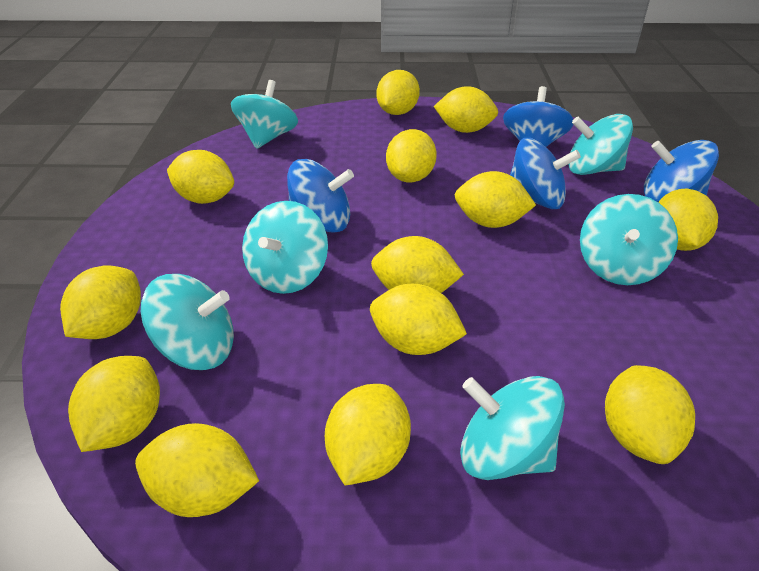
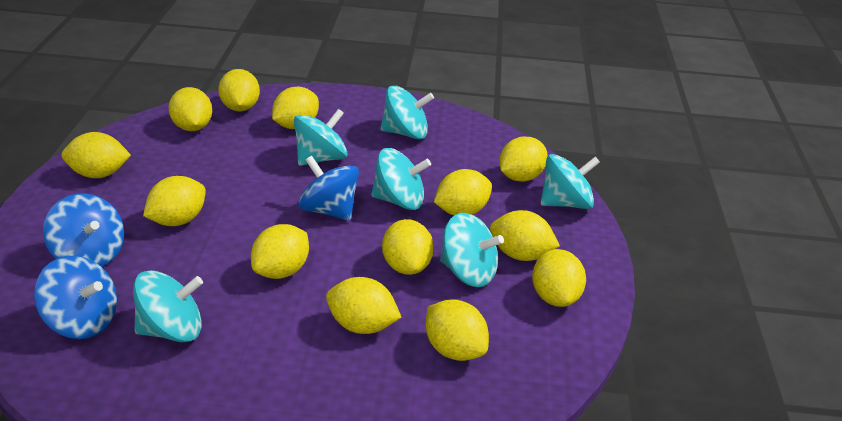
blue spinning top: [287,159,354,233] [503,86,574,147] [510,138,581,209] [644,140,719,202] = 4 -> [34,256,117,339] [43,193,124,267] [298,156,359,220] = 3

